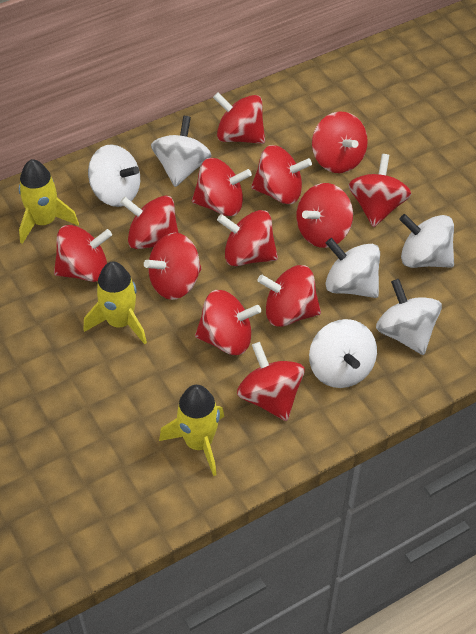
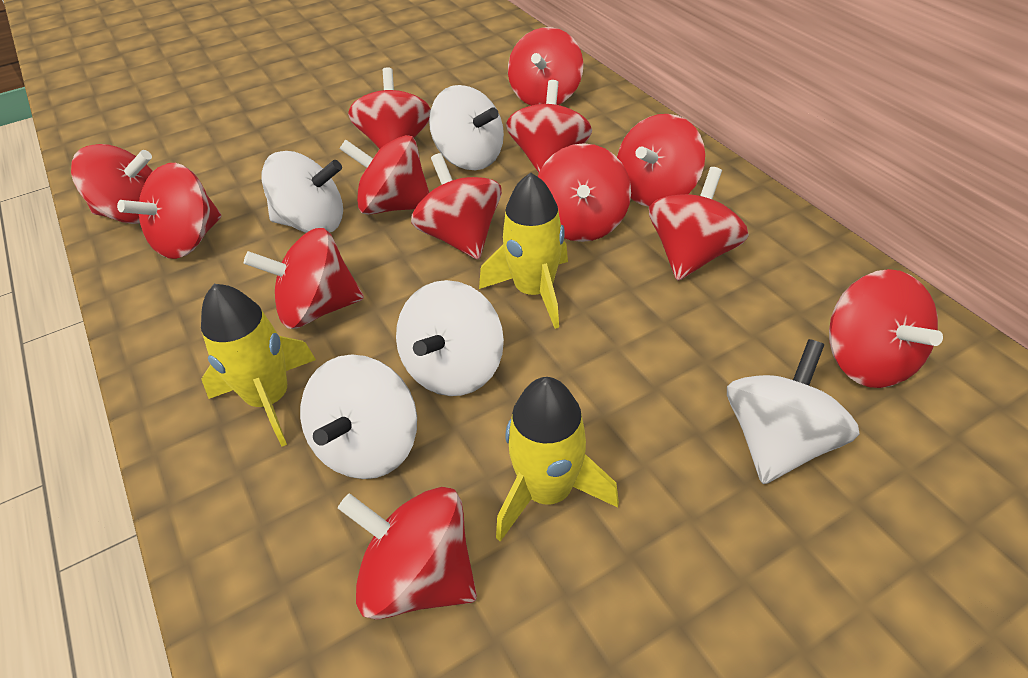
white spinning top: [88,144,140,207] [151,116,212,187] [309,319,377,388] [325,238,380,298] [376,279,442,355] [399,214,454,268] = 6 -> [262,151,343,233] [300,354,417,479] [396,280,504,396] [429,85,504,170] [727,339,859,484] = 5

